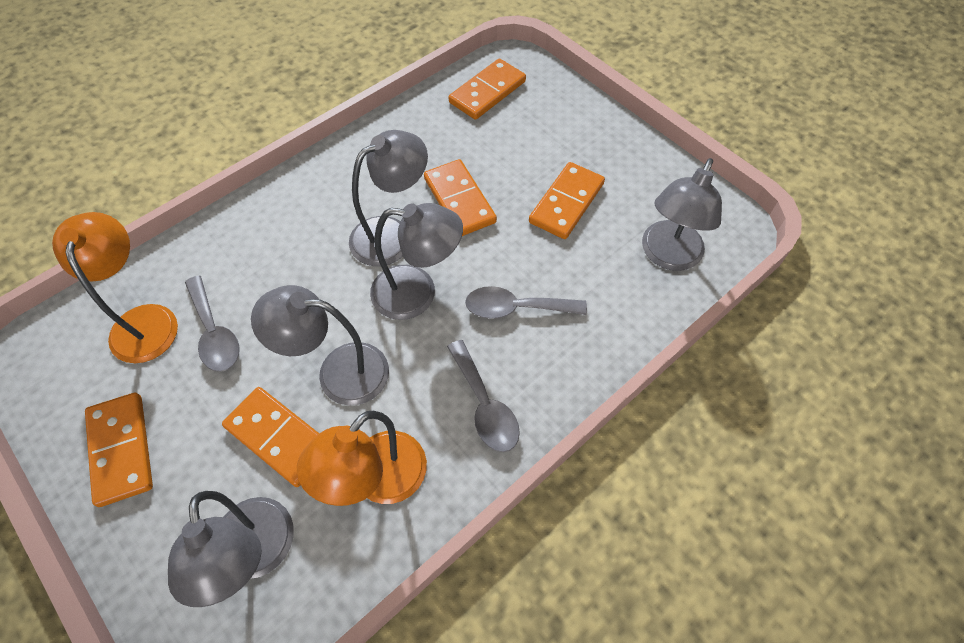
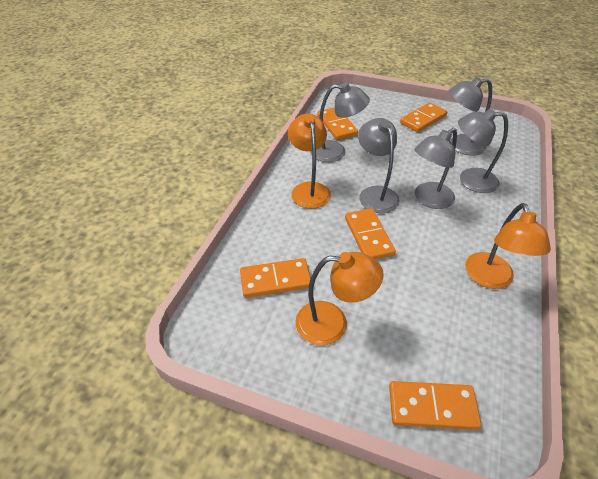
grey spoon: [185,275,240,372] [447,340,520,452] [465,286,587,319] = 3 -> none = 0
orange lamp: [52,212,178,363] [297,411,427,506] = 2 -> [288,114,331,209] [296,252,384,345] [465,203,551,289] = 3

